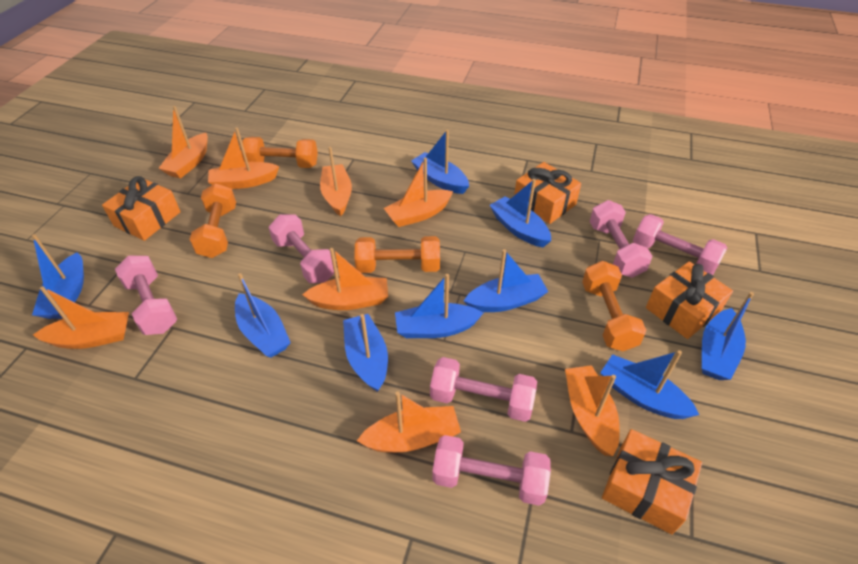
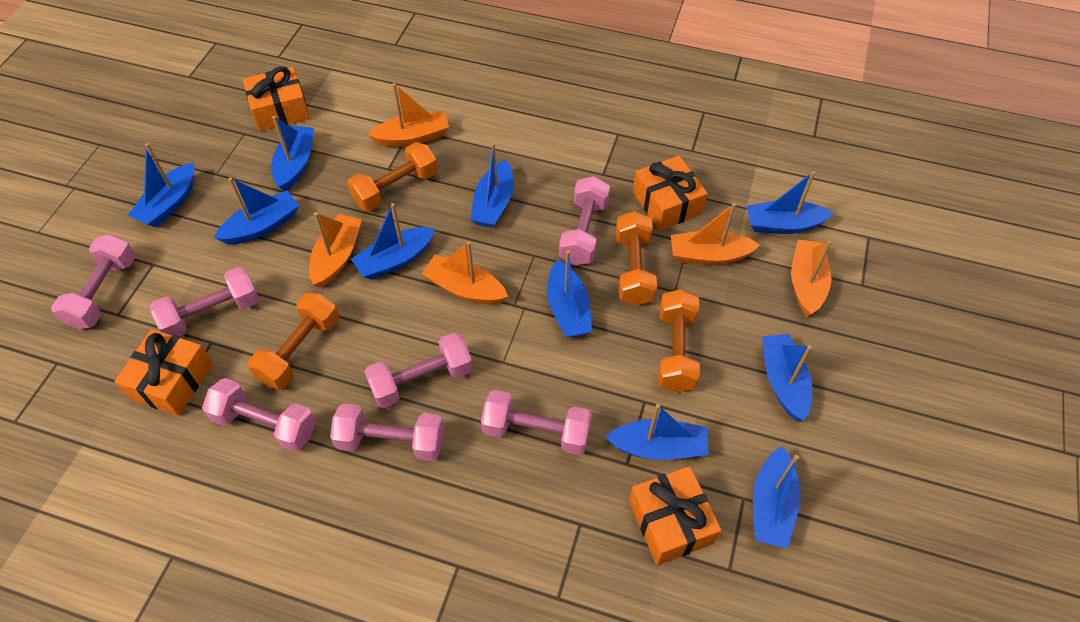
blue boat: [32,234,84,319] [235,273,291,358] [343,314,388,392] [395,274,483,338] [411,130,469,194] [464,249,548,312] [490,179,551,247] [600,350,699,419] [702,292,754,380] = 9 -> [128,143,194,227] [214,177,299,245] [271,116,314,191] [351,203,435,280] [470,142,514,228] [547,250,592,338] [605,404,709,460] [746,171,834,234] [753,446,801,549] [762,334,812,421] = 10
orange boat: [33,286,129,349] [158,106,208,179] [208,127,279,189] [302,248,388,310] [320,147,352,216] [357,392,461,453] [384,158,453,227] [565,365,620,456] = 8 -> [309,212,362,288] [368,83,449,147] [421,241,508,305] [671,203,760,265] [791,239,832,317] = 5
pink dumbbell: [115,256,177,335] [268,214,334,283] [430,357,537,422] [432,435,551,506] [590,200,652,278] [633,214,727,275] = 6 -> [51,234,136,330] [150,266,259,337] [202,378,316,452] [330,404,444,461] [364,332,473,408] [481,390,592,455] [559,176,610,265] = 7

